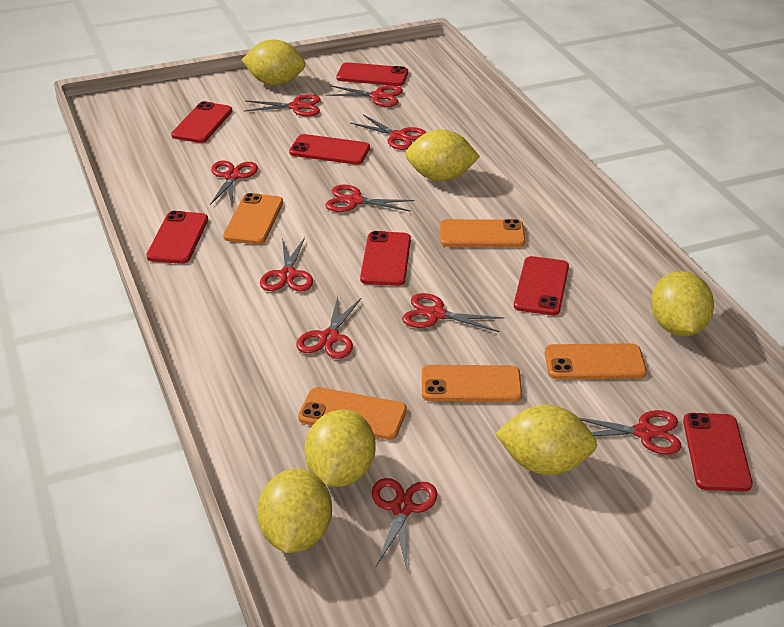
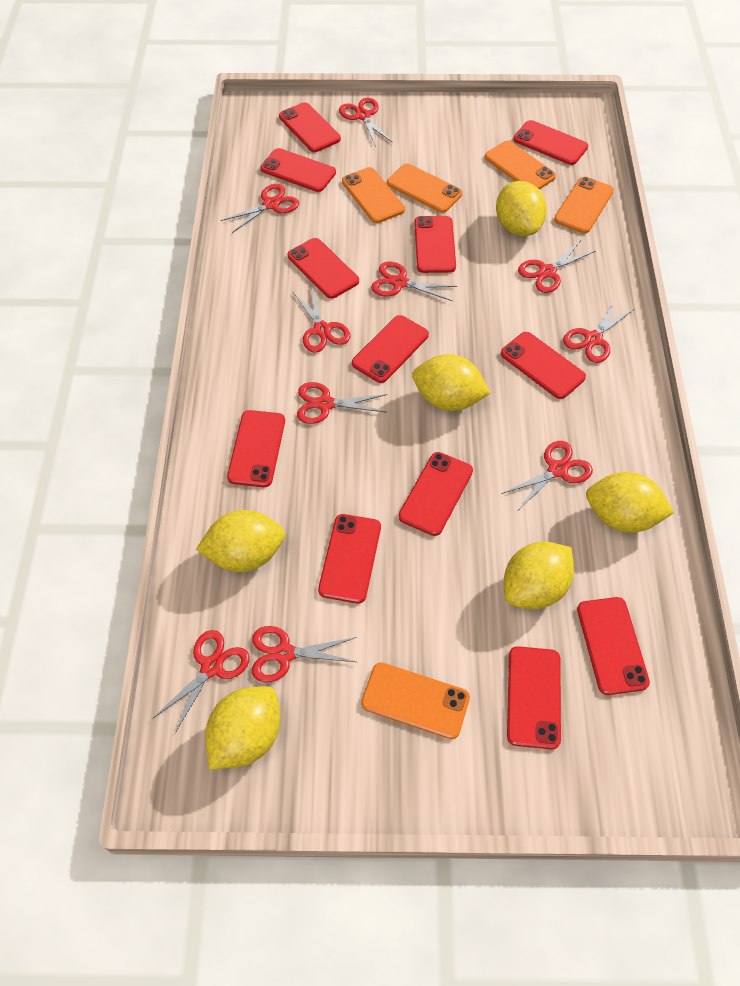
red phone: [146,211,208,264] [171,101,232,143] [289,134,370,165] [336,62,408,86] [360,231,411,286] [514,256,569,315] [683,413,753,491] = 7 -> [227,410,285,487] [260,148,336,192] [279,102,341,152] [288,238,359,299] [318,514,381,604] [352,315,429,383] [399,452,473,536] [414,216,456,273] [501,332,586,399] [507,646,561,749] [514,120,588,165] [577,597,650,695] = 12

